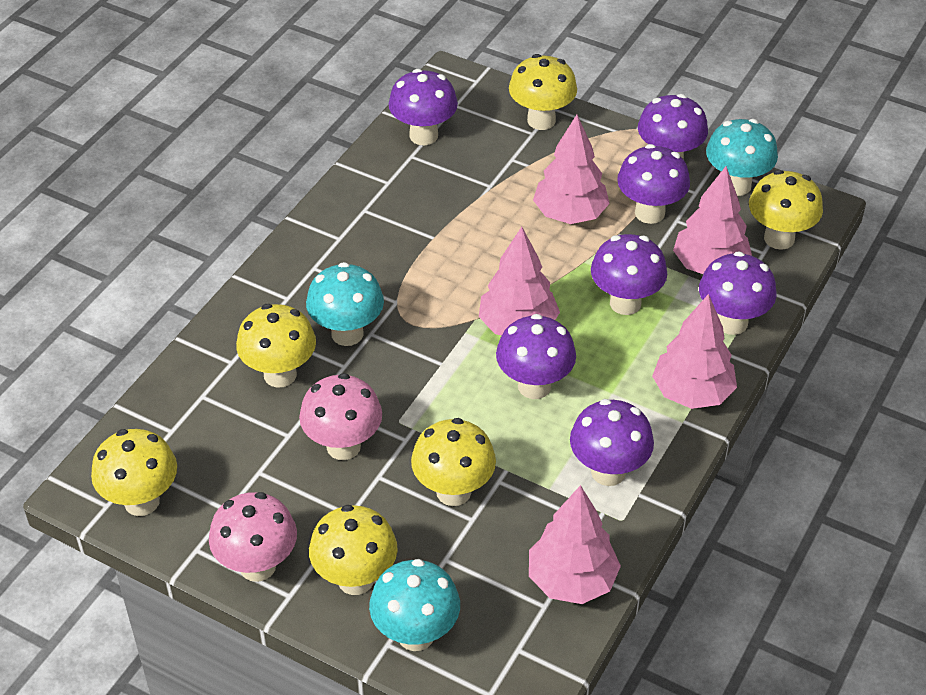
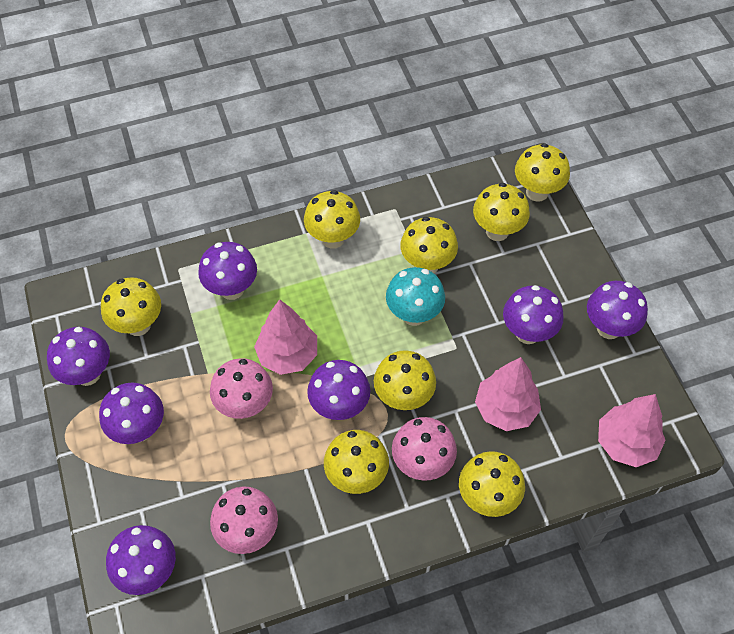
pink mushroom: [209,492,297,582] [299,373,382,460] = 2 -> [210,358,273,419] [210,486,278,554] [392,417,457,481] = 3
pink tree: [479,227,560,335] [529,485,621,604] [533,115,610,224] [652,294,737,409] [673,166,752,274] = 5 -> [254,299,317,375] [475,357,541,431] [598,394,666,467] = 3
turquoise mushroom: [306,262,384,346] [369,559,460,651] [706,119,778,196] = 3 -> [386,267,445,326] = 1
yellow mushroom: [91,429,177,516] [236,304,316,388] [309,505,398,595] [411,418,496,506] [509,54,577,130] [749,170,823,250] = 6 -> [101,277,161,336] [304,190,360,249] [324,430,389,494] [374,350,436,410] [400,217,458,273] [459,451,525,517] [473,183,530,241] [515,143,570,202] = 8

